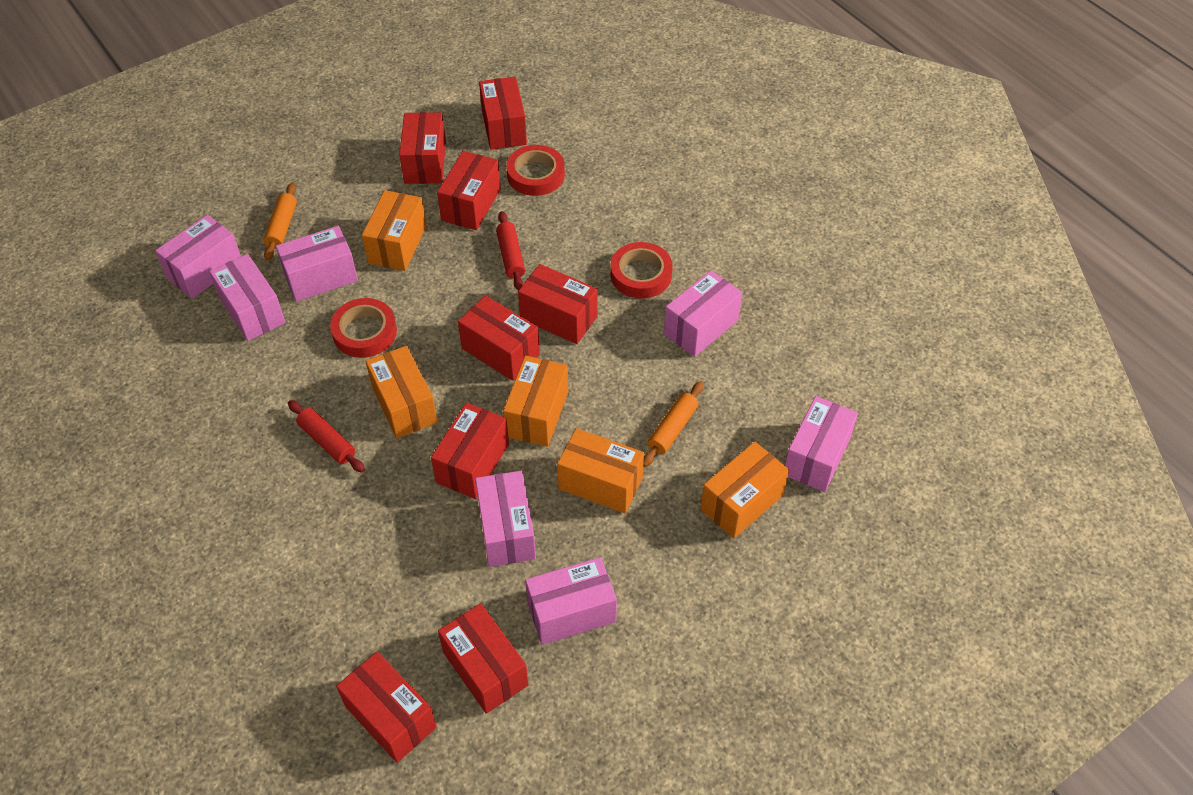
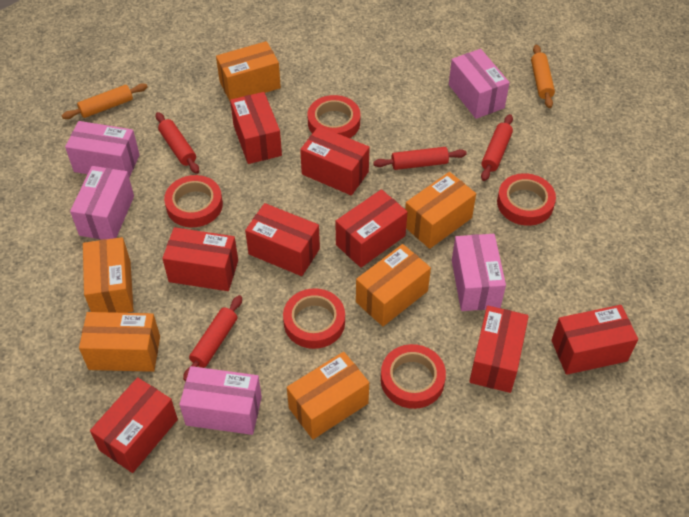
orange box: [362,190,426,271] [366,346,438,438] [503,356,568,447] [557,428,644,513] [700,442,789,538] = 5 -> [79,312,160,372] [83,237,134,313] [216,41,281,101] [287,352,369,439] [356,244,431,326] [405,172,476,249] = 6
pink box: [155,215,241,299] [209,254,285,341] [276,226,358,302] [475,471,536,567] [525,557,617,645] [664,270,742,357] [785,396,858,492] = 7 -> [65,121,140,177] [70,166,134,240] [179,366,262,435] [449,49,510,119] [452,234,506,311] = 5
red rolling pin: [288,400,365,473] [496,211,525,291] = 2 -> [156,112,199,174] [183,295,242,381] [373,147,467,170] [481,114,513,181] = 4
red tape: [330,298,397,358] [506,145,565,196] [611,242,673,298] = 3 -> [164,175,223,227] [283,288,345,349] [308,95,360,138] [381,344,446,409] [497,173,556,226] = 5

